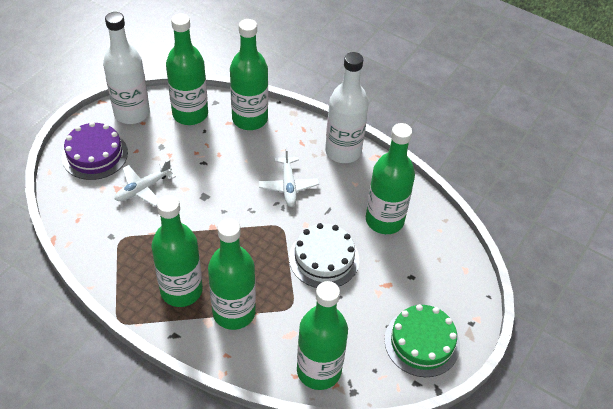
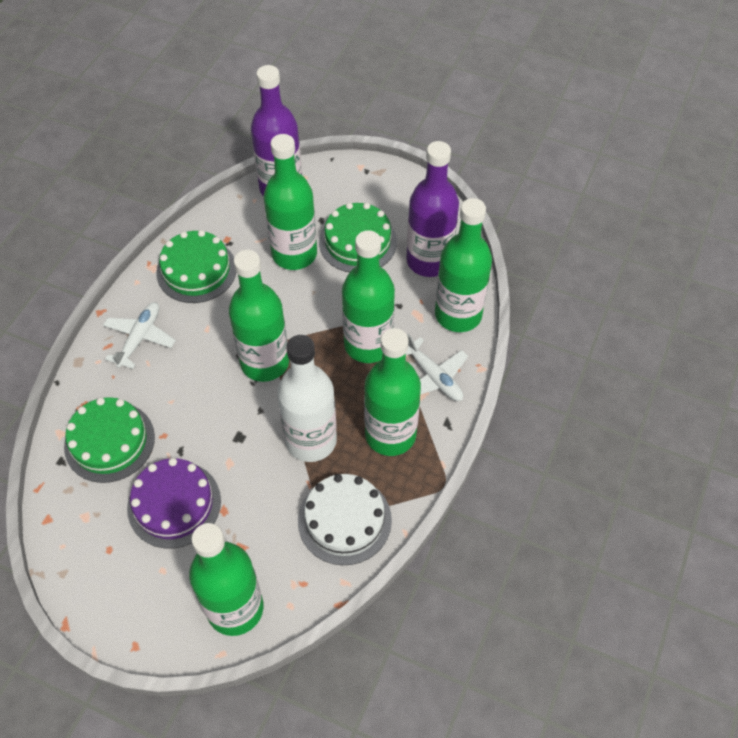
green cake: [384,304,460,377] = 1 -> [64,397,155,483] [156,230,236,303] [319,203,397,272] = 3
purple bottle: none = 0 -> [251,65,302,196] [406,141,459,277] = 2
white bottle: [103,12,150,124] [325,52,369,163] = 2 -> [277,335,337,462] = 1

